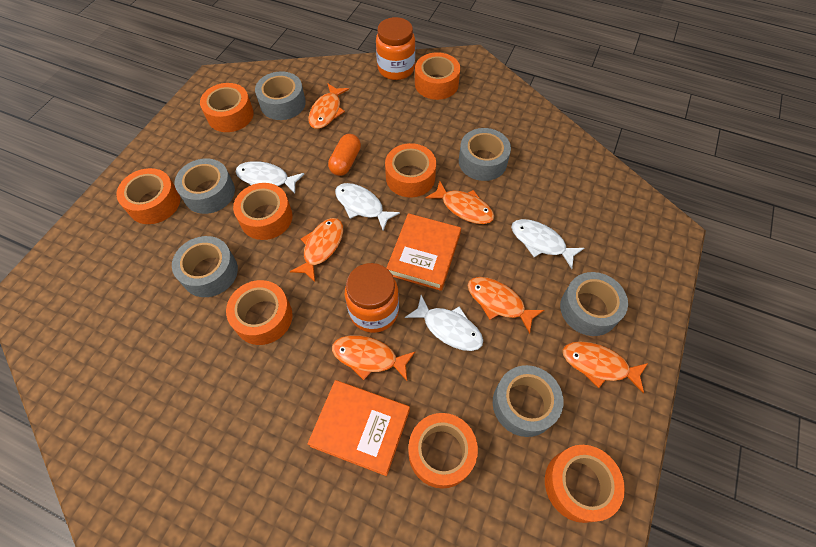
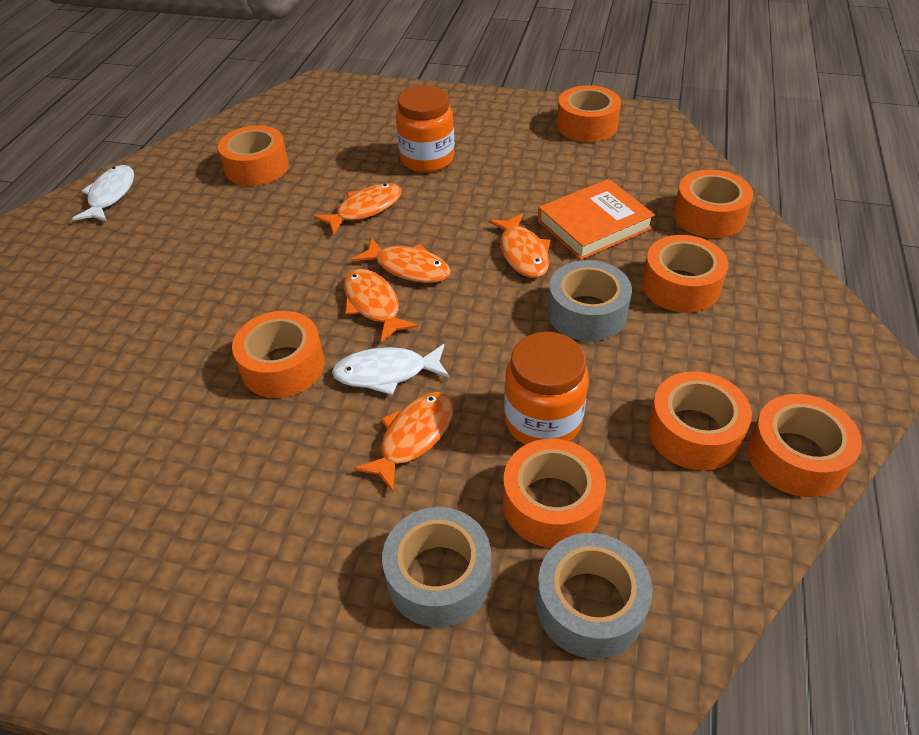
grey tape: [172,236,238,297] [175,158,235,214] [255,71,306,120] [459,128,511,181] [493,365,563,437] [560,272,628,336] = 6 -> [382,507,491,628] [536,533,653,659] [548,260,632,341] = 3
orange book: [307,380,410,476] [387,213,461,291] = 2 -> [538,179,655,260] = 1
orange capsule: [328,134,361,176] = 1 -> none = 0
orange fish: [290,218,343,282] [308,83,349,129] [332,335,416,381] [425,180,494,224] [468,277,544,334] [563,341,648,393] = 6 -> [314,183,402,235] [344,269,418,343] [352,238,451,283] [354,392,454,492] [488,213,551,278] = 5
white fish: [236,161,304,194] [335,183,400,231] [405,295,483,351] [511,219,584,269] = 4 -> [72,165,134,222] [332,344,450,395] = 2

